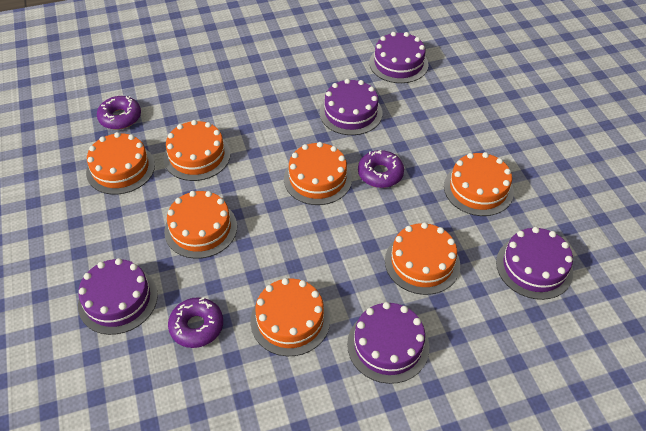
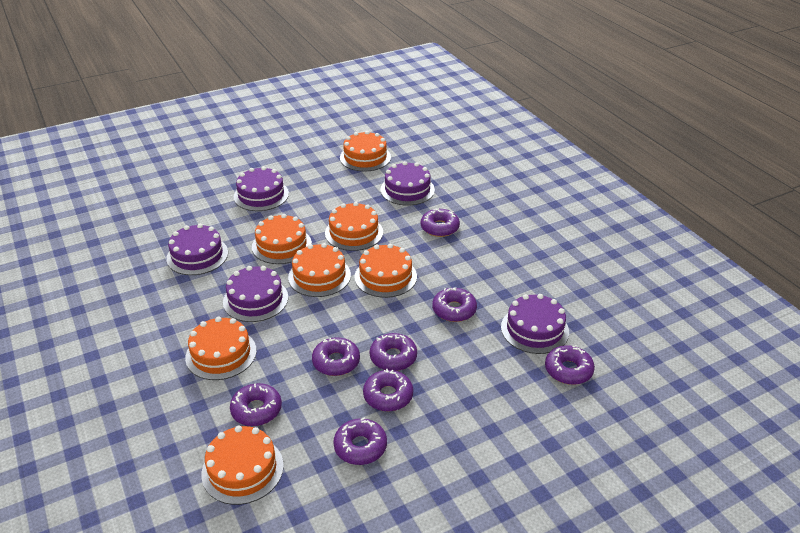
purple donut: [97,96,141,130] [168,297,223,348] [358,150,404,188] = 3 -> [230,383,282,426] [312,337,360,376] [333,417,387,465] [363,369,413,412] [370,333,417,371] [421,209,460,237] [432,287,477,322] [545,345,595,385] = 8

